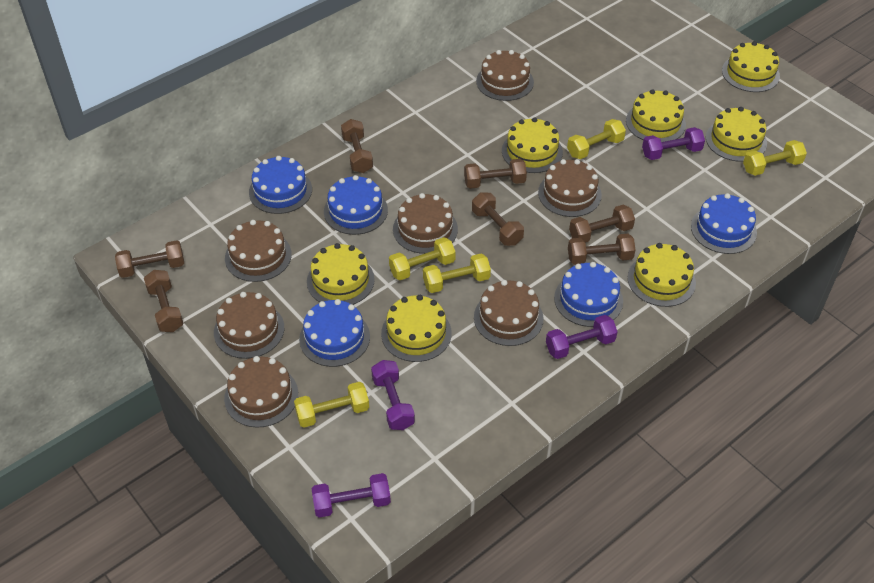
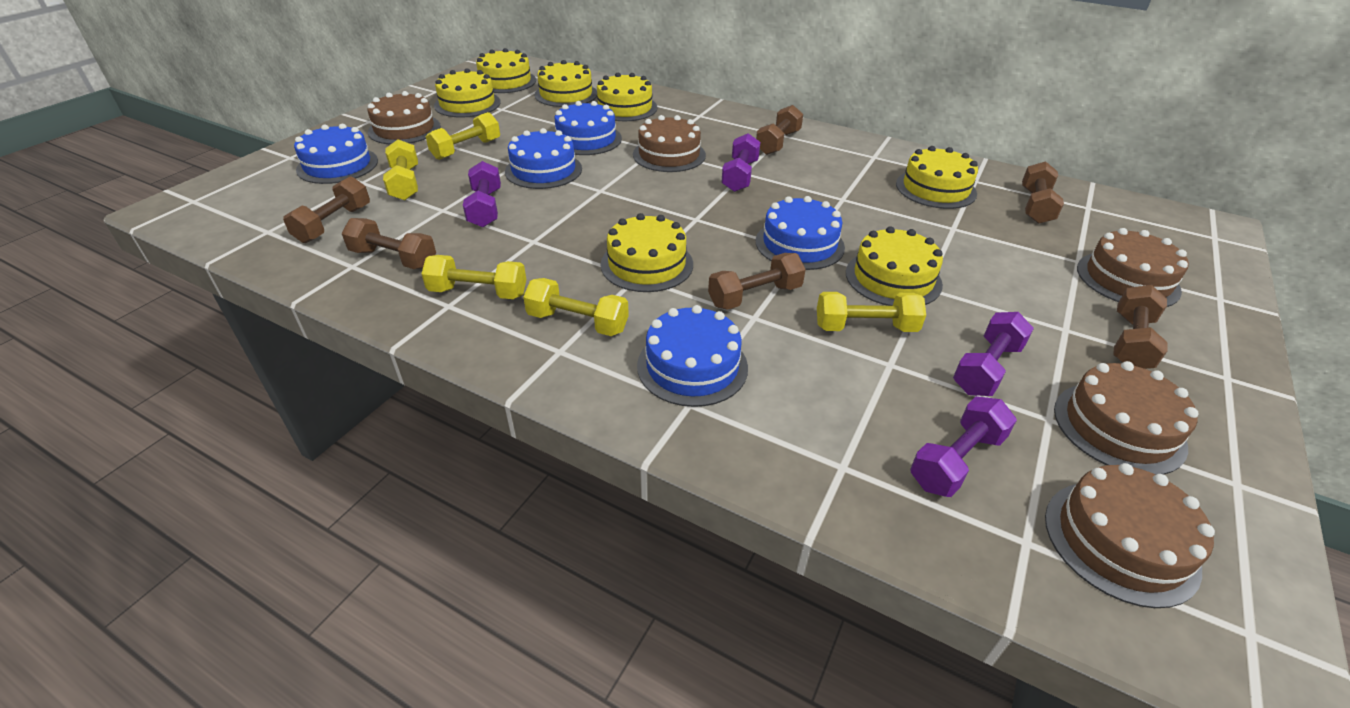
brown cake: [214,292,284,359] [224,356,298,428] [225,220,292,282] [393,193,458,254] [474,280,544,346] [476,50,534,101] [538,159,602,217] = 7 -> [367,91,441,144] [633,115,706,172] [1045,463,1215,608] [1054,361,1199,475] [1077,228,1189,307] = 5
brown dumbbell: [115,240,184,278] [144,270,184,332] [341,119,373,173] [464,159,527,189] [472,192,524,246] [568,234,636,265] [569,205,635,243] = 7 -> [283,176,370,243] [341,218,436,269] [708,253,806,310] [756,105,803,155] [1022,161,1064,224] [1113,285,1168,369] = 6

